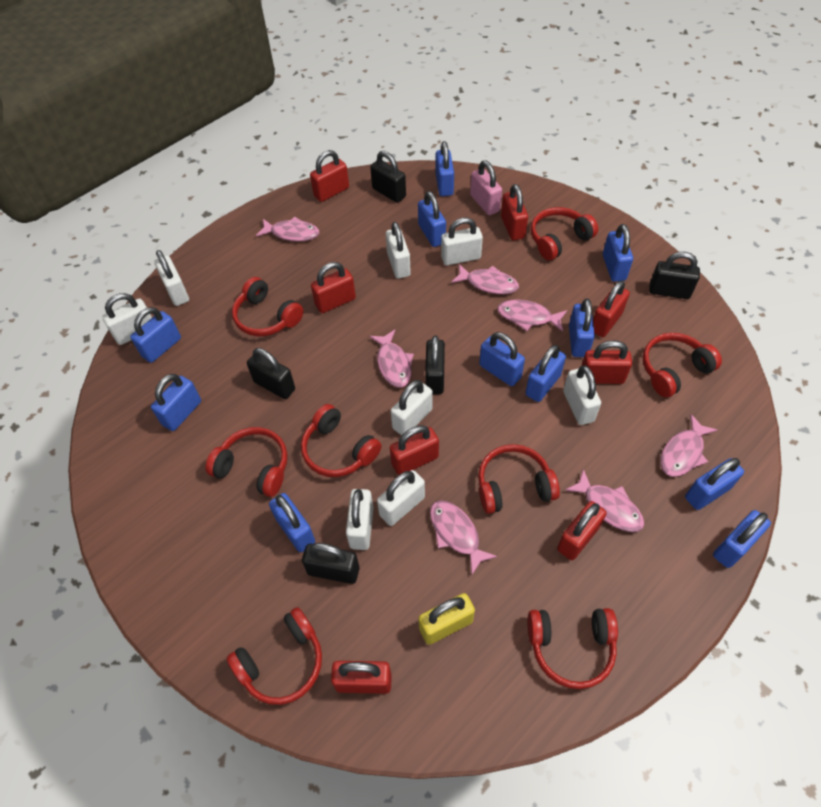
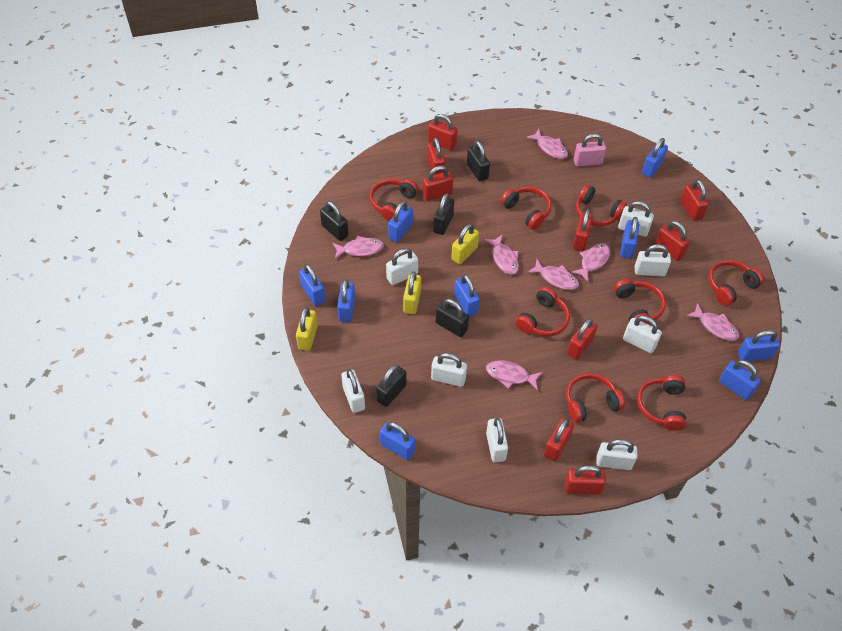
blue padlock: [130,307,181,363] [151,374,201,431] [269,493,315,552] [418,191,446,247] [436,141,454,196] [479,332,525,386] [525,345,566,402] [569,299,595,357] [603,224,633,282] [685,458,744,510] [713,510,771,568] = 11 -> [299,264,326,306] [337,279,355,322] [380,422,416,460] [388,201,413,242] [454,274,480,317] [620,217,640,259] [642,138,668,178] [719,360,761,400] [738,330,780,361] = 9
red padlock: [310,150,349,202] [311,262,356,313] [331,661,392,694] [390,425,439,475] [501,184,528,240] [557,501,607,560] [581,340,632,384] [593,281,630,337] = 8 -> [422,166,453,201] [427,137,445,175] [428,114,457,150] [544,418,574,462] [565,465,606,494] [567,318,597,360] [573,209,593,251] [655,221,690,261] [680,180,709,221] = 9
yellow padlock: [418,593,475,645] = 1 -> [296,307,318,351] [403,271,421,314] [451,224,479,264] = 3

